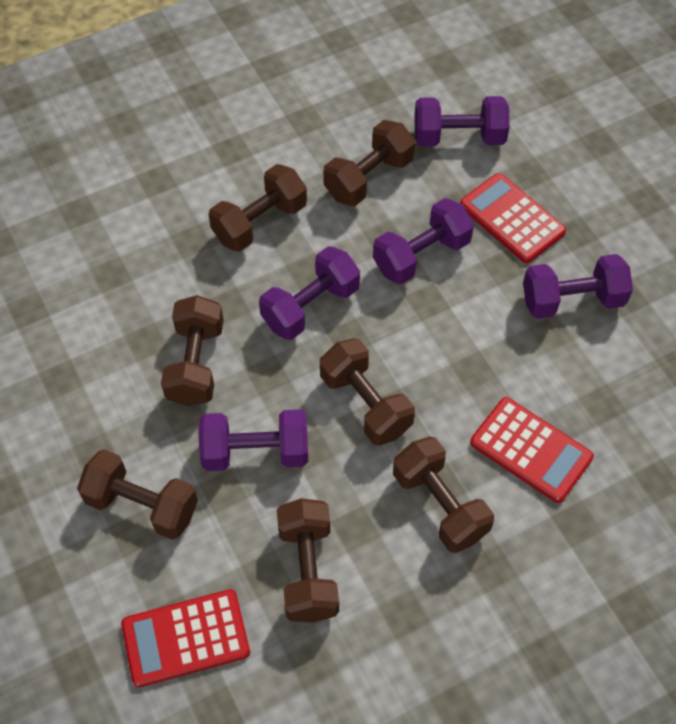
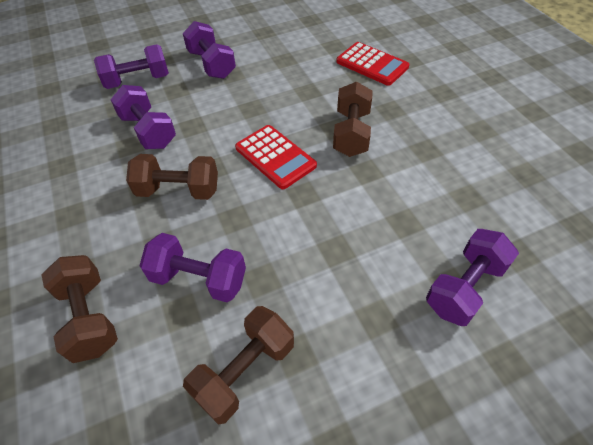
brown dumbbell: [77,450,198,540] [161,295,224,406] [209,164,307,252] [277,498,339,623] [320,338,415,446] [323,120,415,206] [393,436,494,553] = 7 -> [42,255,118,363] [126,154,218,200] [183,306,294,424] [333,82,373,157] = 4
red calculator: [121,589,250,687] [460,173,566,263] [470,397,594,503] = 3 -> [235,125,317,189] [336,42,410,86] = 2

